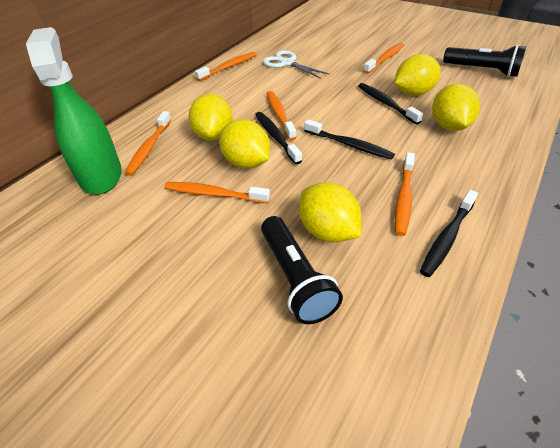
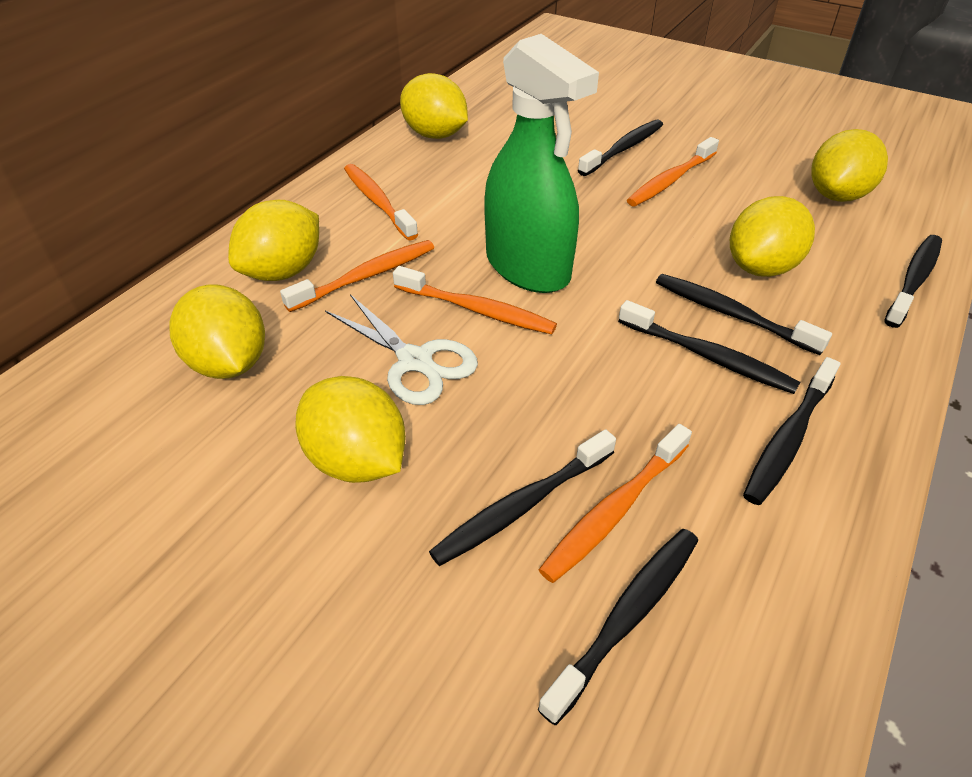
black flashlight: [261,216,343,324] [443,45,526,77] = 2 -> none = 0
black toothbrush: [255,112,302,164] [304,119,395,159] [358,83,423,125] [420,190,478,277] = 4 -> [429,429,616,566] [538,529,698,725] [578,120,663,176] [618,300,800,394] [656,274,832,355] [743,357,841,505] [884,235,942,328] = 7
orange toothbrush: [125,111,171,176] [164,182,270,203] [195,52,257,81] [266,91,296,140] [363,43,404,74] [395,152,415,236] = 6 -> [280,240,434,312] [344,164,418,240] [393,266,557,334] [538,424,692,583] [627,137,719,206] = 5
yellow lemon: [189,94,233,141] [219,119,270,169] [299,182,362,242] [395,54,441,96] [432,84,480,131] = 5 -> [169,284,265,379] [228,200,319,281] [295,376,406,483] [400,73,468,139] [730,196,815,277] [811,129,888,202] = 6

